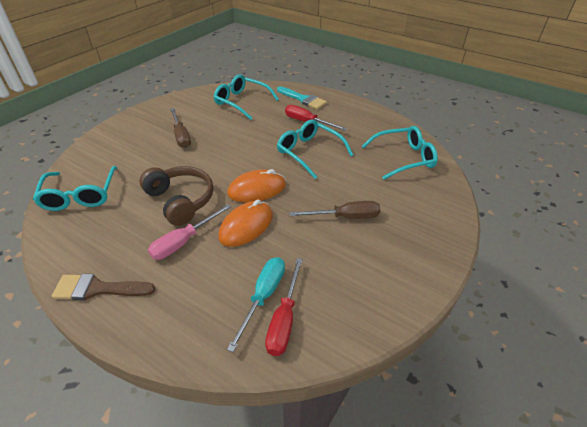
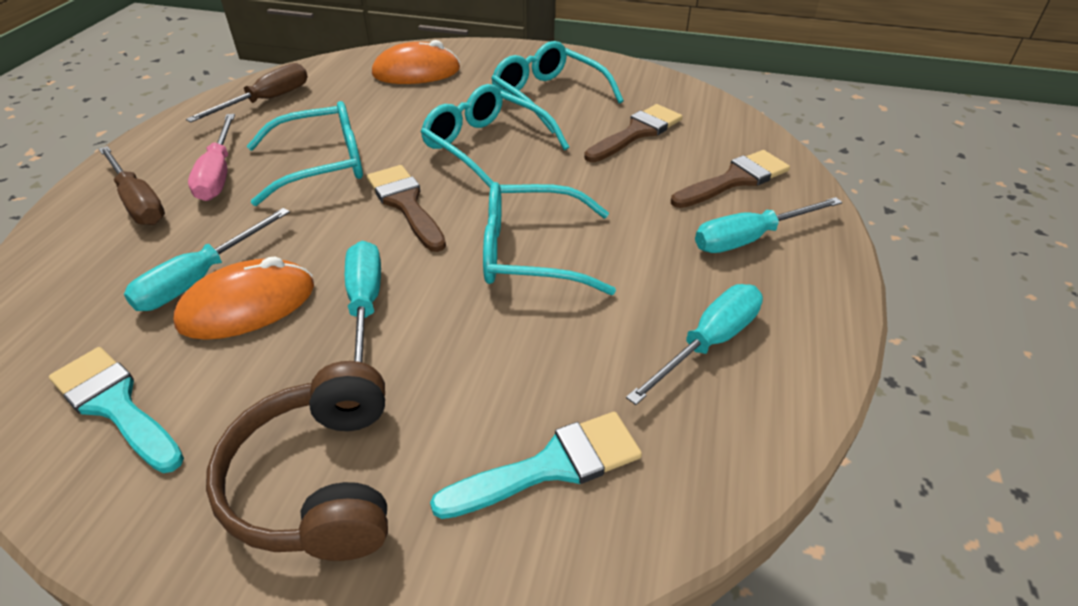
brown brush: [52,274,155,300] = 1 -> [367,165,446,252] [584,104,683,162] [671,150,790,208] = 3
red screwdriver: [265,258,303,356] [285,105,347,131] = 2 -> none = 0
turquoise brush: [277,86,327,109] = 1 -> [49,347,184,473] [430,412,642,519] = 2
turquoise screwdriver: [227,257,285,352] = 1 -> [124,208,290,311] [345,241,381,362] [626,284,763,405] [695,197,842,253] = 4

